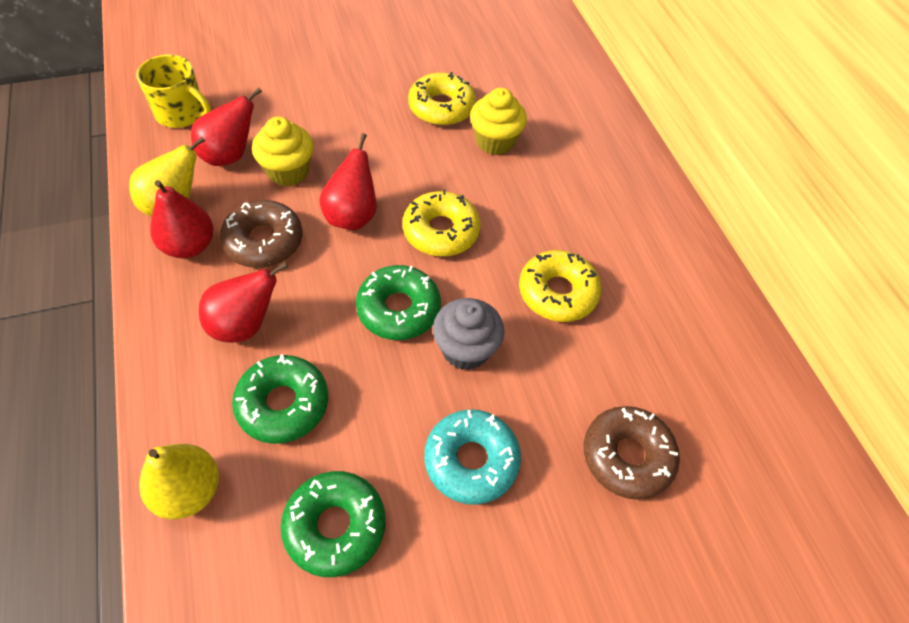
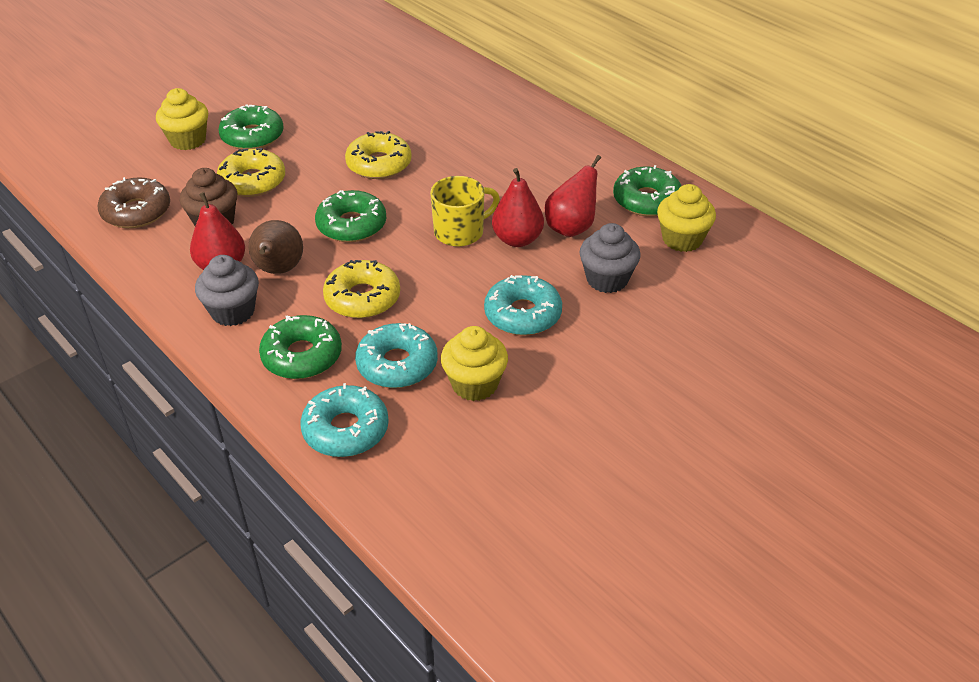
brown cupcake: none = 0 -> [180,168,237,226] = 1
brown donut: [220,200,303,268] [584,406,680,500] = 2 -> [98,177,170,228] = 1
brown pear: none = 0 -> [249,220,303,274] = 1
green donut: [232,354,328,444] [281,471,386,577] [356,265,441,340] = 3 -> [218,104,284,150] [259,315,342,379] [315,190,386,242] [613,165,681,216] = 4
grey cupcake: [433,298,504,370] = 1 -> [195,255,259,326] [580,223,640,293] = 2
red pear: [150,180,214,258] [191,87,262,166] [199,262,288,343] [319,133,377,231] = 4 -> [190,192,245,270] [492,168,544,247] [545,155,601,237] = 3
turquoise donut: [424,409,521,505] = 1 -> [300,383,389,457] [355,323,438,388] [484,275,562,335] = 3
yellow cupcake: [252,117,314,186] [470,88,527,155] = 2 -> [156,88,208,150] [441,326,508,401] [657,184,716,252] = 3
yellow pear: [129,136,205,217] [139,444,219,519] = 2 -> none = 0

